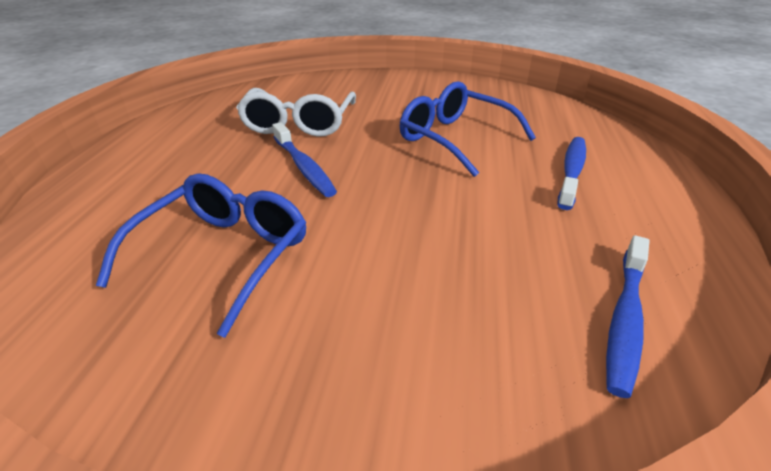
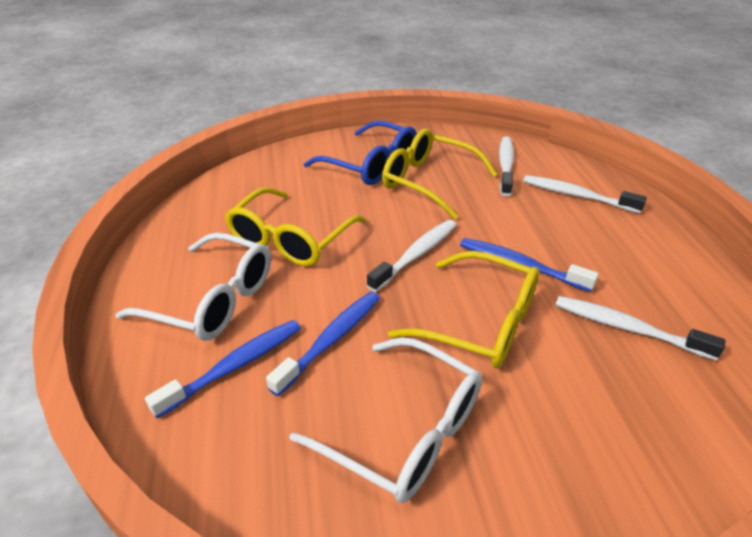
blue glasses: [96,173,306,338] [400,81,536,177] = 2 -> [304,121,417,185] = 1
white glasses: [236,88,356,137] = 1 -> [115,233,271,341] [289,337,482,503] = 2
white toothbrush: none = 0 -> [367,220,457,292] [499,136,514,196] [523,175,647,213] [555,296,726,360] = 4
yellow glasses: none = 0 -> [225,187,366,266] [382,129,498,219] [388,251,539,368] = 3

